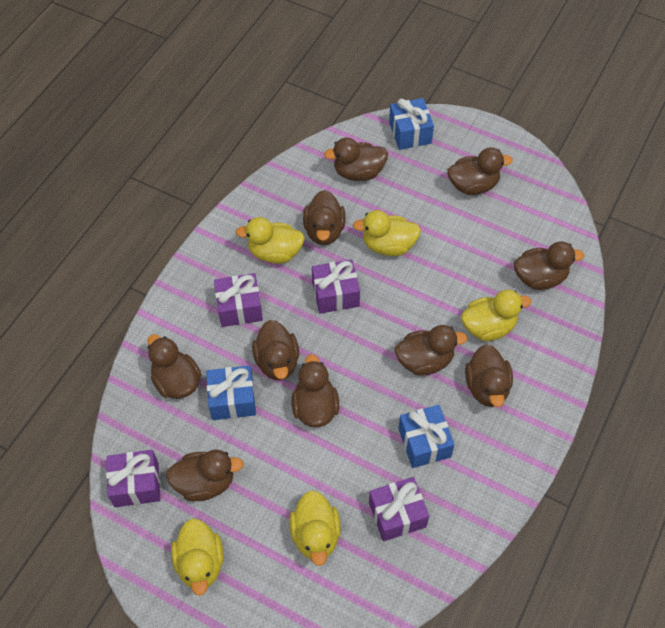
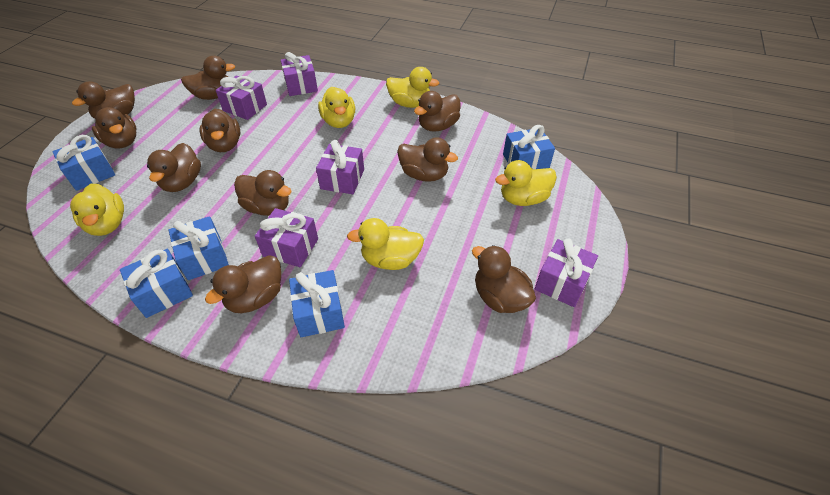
blue gift: [206,366,256,420] [389,98,434,150] [398,405,455,468] = 3 -> [52,135,115,191] [120,249,193,318] [169,216,229,280] [289,270,345,337] [503,125,555,169] = 5
purple gift: [106,450,160,507] [214,273,263,327] [312,260,360,313] [369,477,429,541] = 4 -> [216,75,267,120] [255,208,318,267] [281,52,318,96] [316,140,364,194] [535,239,598,307] = 5

